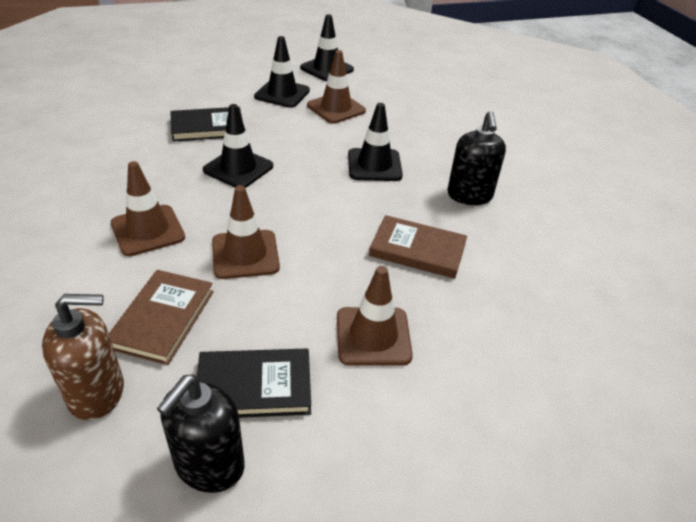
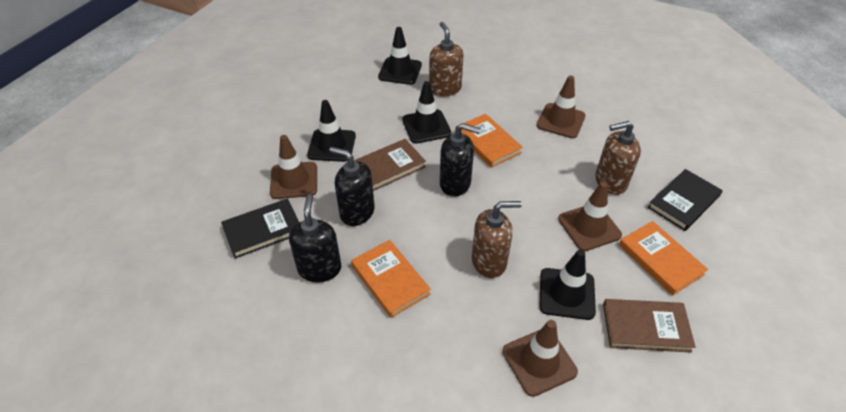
black soap dispenser: [157,375,245,493] [447,111,506,205] = 2 -> [289,194,341,282] [330,147,375,226] [440,123,481,197] = 3
brown soap dispenser: [42,294,124,420] = 1 -> [429,22,464,96] [472,201,522,278] [595,121,641,195] = 3
orange book: none = 0 -> [351,240,431,318] [455,114,523,168] [619,221,708,296] = 3

